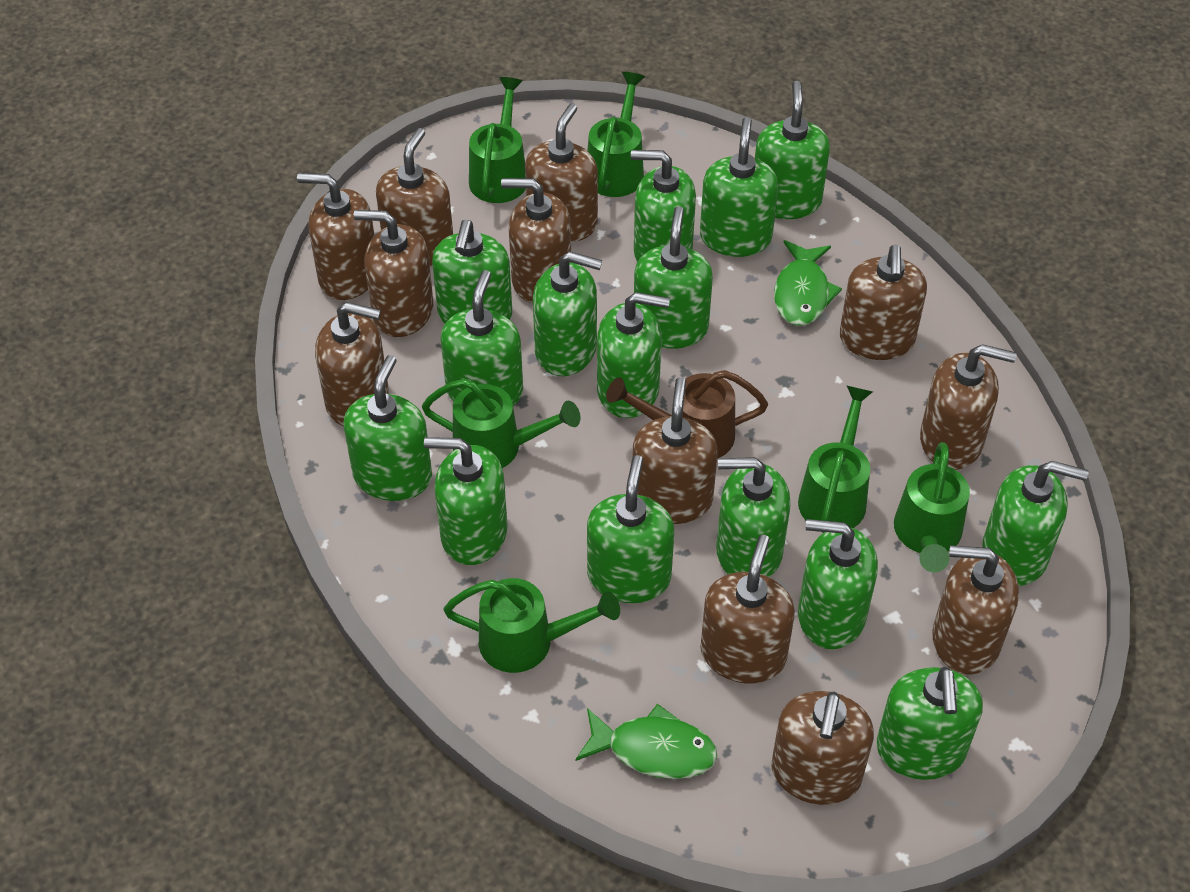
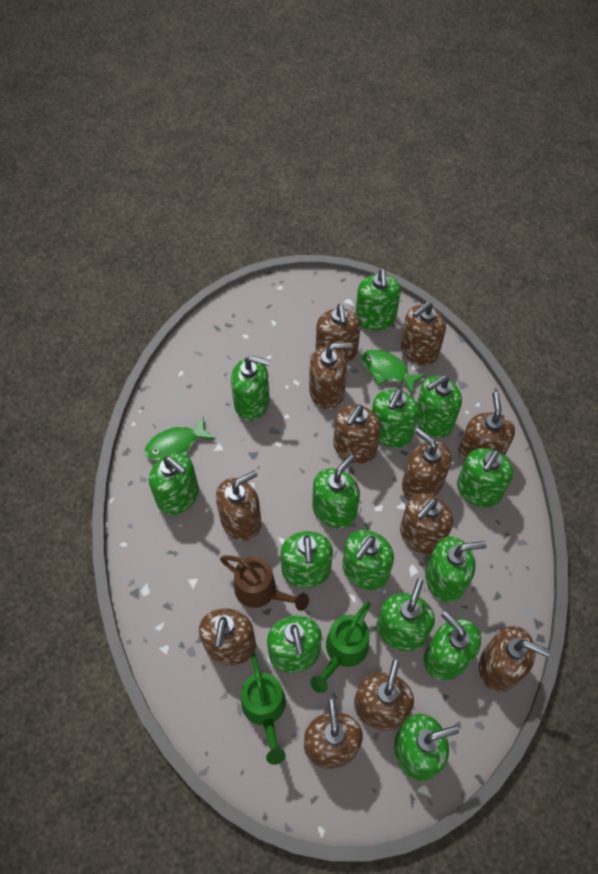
green soap dispenser: [343,355,432,501] [424,437,508,565] [432,220,512,324] [440,270,523,406] [533,251,602,376] [587,455,674,603] [597,292,670,418] [631,150,696,262] [634,206,713,349] [700,117,778,257] [716,457,791,577] [755,81,830,219] [798,519,878,649] [876,667,983,780] [982,461,1089,586] = 15 -> [149,453,199,515] [231,356,270,421] [267,616,322,673] [281,531,333,588] [312,454,360,528] [342,530,394,590] [355,269,401,331] [372,388,419,448] [377,579,435,651] [394,714,459,781] [417,375,462,438] [424,611,481,681] [425,537,486,603] [457,448,513,507] = 14
green watering can: [422,379,580,468] [443,578,620,673] [469,77,526,203] [587,72,645,197] [798,385,873,533] [894,442,970,572] = 6 -> [241,653,286,765] [310,601,371,693] = 2

